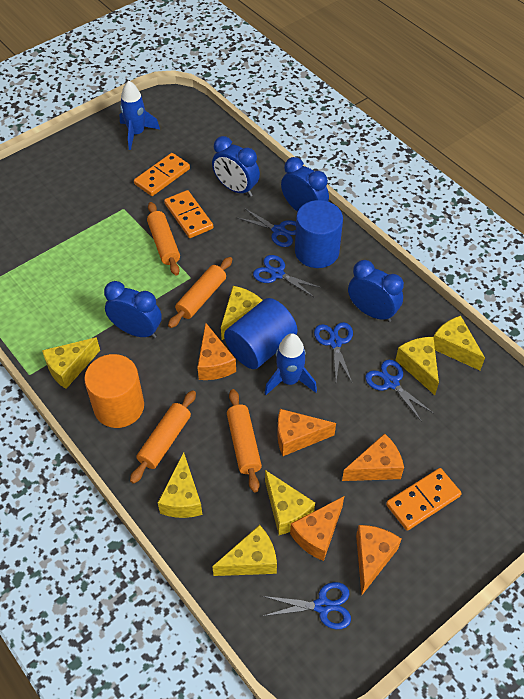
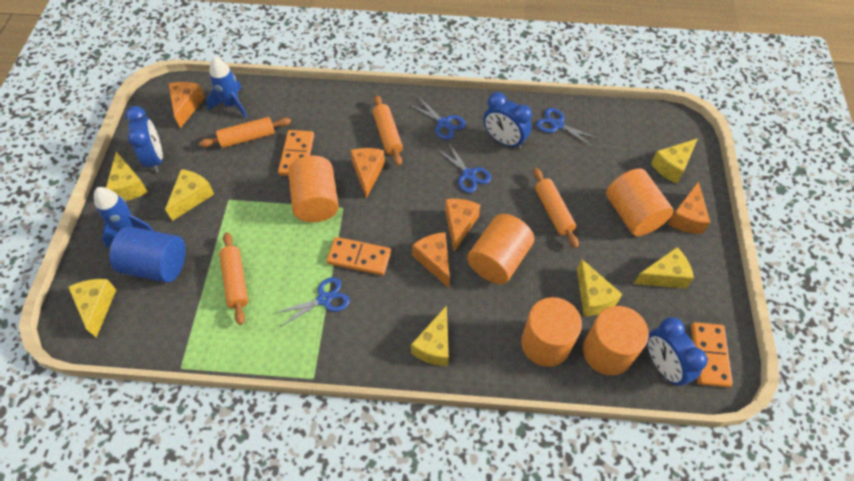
blue clock: [104,281,162,338] [212,136,260,197] [281,157,329,212] [348,260,404,322] = 4 -> [125,106,163,173] [483,92,532,149] [647,317,708,386] = 3
blue cylinder: [224,298,297,369] [295,200,343,268] = 2 -> [109,226,186,283] = 1
blue scissors: [236,208,296,247] [253,255,322,298] [263,582,351,629] [314,322,353,382] [365,360,433,422] = 5 -> [275,277,350,326] [410,98,466,140] [437,142,491,193] [536,108,599,147] = 4
orange cylinder: [84,354,144,428] = 1 -> [288,155,339,222] [467,214,534,284] [521,297,582,367] [583,306,649,375] [606,168,674,236] = 5

